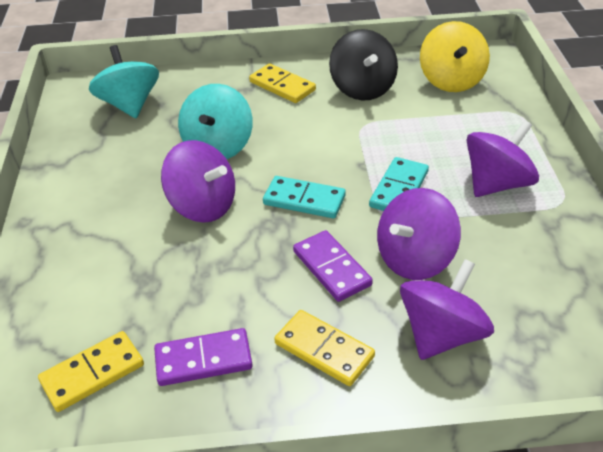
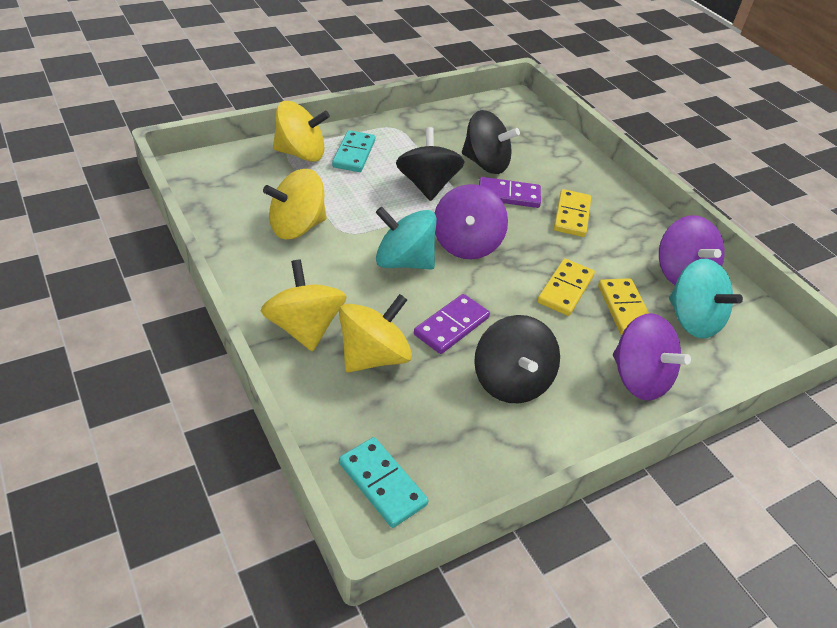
black spinning top: [329,29,398,101] = 1 -> [396,127,465,201] [462,110,520,174] [474,315,560,403] = 3
purple spinning top: [161,140,235,223] [377,188,461,280] [400,259,494,360] [467,120,539,197] = 4 -> [435,184,508,259] [613,313,691,401] [659,216,725,286] = 3
yellow spinning top: [420,21,490,92] = 1 -> [261,259,347,352] [263,169,327,239] [273,101,330,162] [339,294,412,372] = 4

